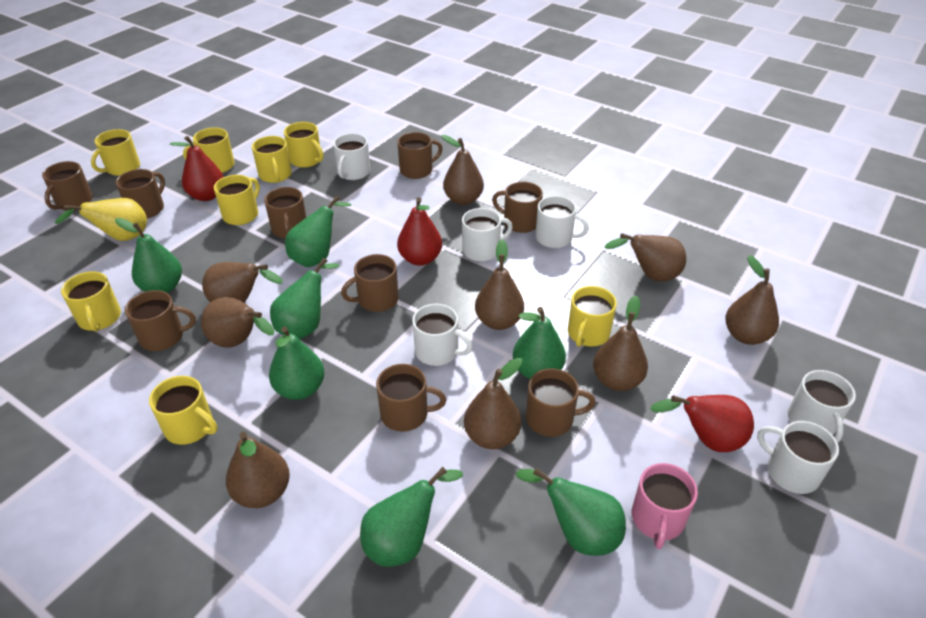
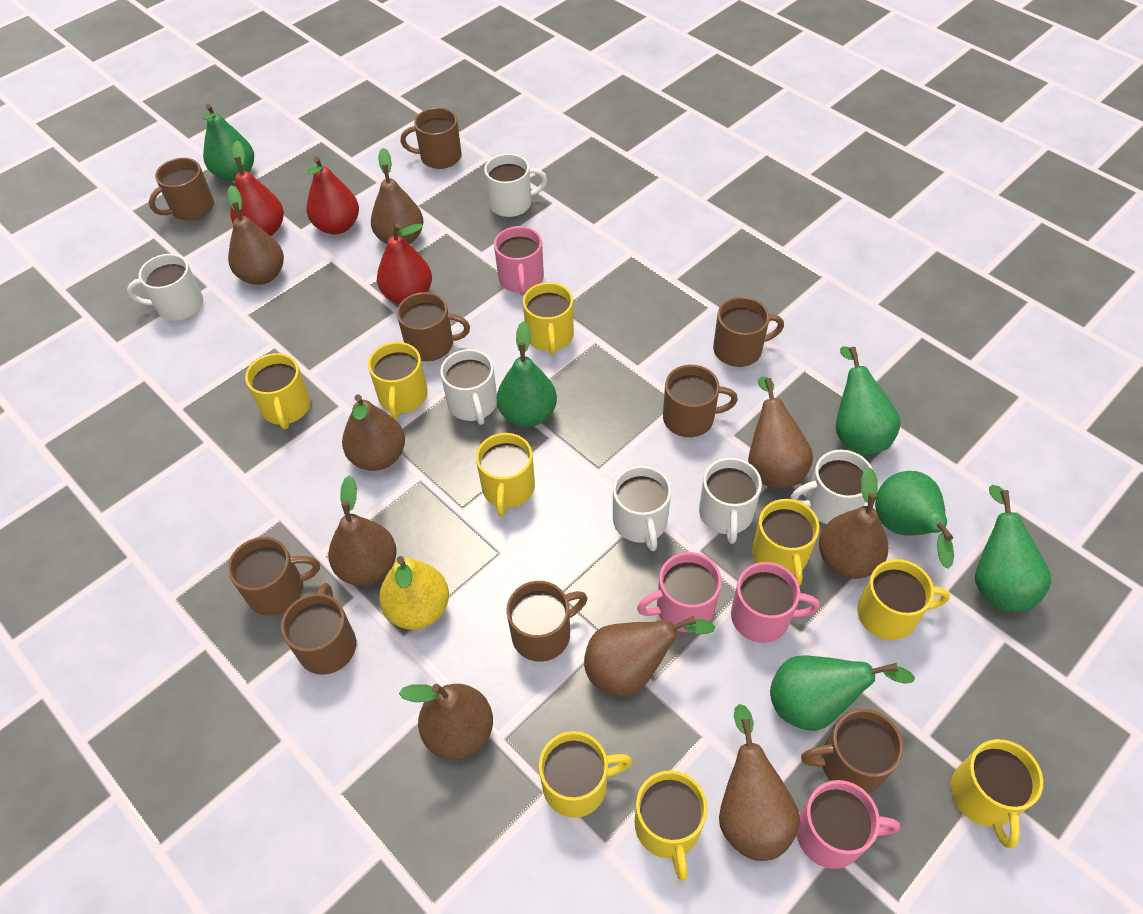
green pear: [115,218,182,293] [269,326,325,400] [270,258,340,339] [285,196,351,267] [360,467,463,567] [513,307,566,379] [516,468,626,556] = 7 -> [202,104,254,181] [497,321,557,427] [770,656,915,731] [836,346,901,454] [875,471,954,569] [975,485,1051,612] = 6
pink mug: [632,463,698,549] = 1 -> [494,226,544,295] [637,552,722,632] [731,562,820,643] [797,780,900,869] = 4
yellow mug: [61,271,121,332] [91,129,140,176] [149,376,218,445] [183,128,234,173] [214,175,260,225] [252,136,292,183] [284,122,323,168] [568,286,617,347] = 8 -> [245,353,311,429] [368,342,428,419] [476,433,535,516] [523,282,574,355] [539,731,633,818] [635,770,707,881] [752,499,820,586] [857,559,950,640] [951,739,1043,848] = 9

